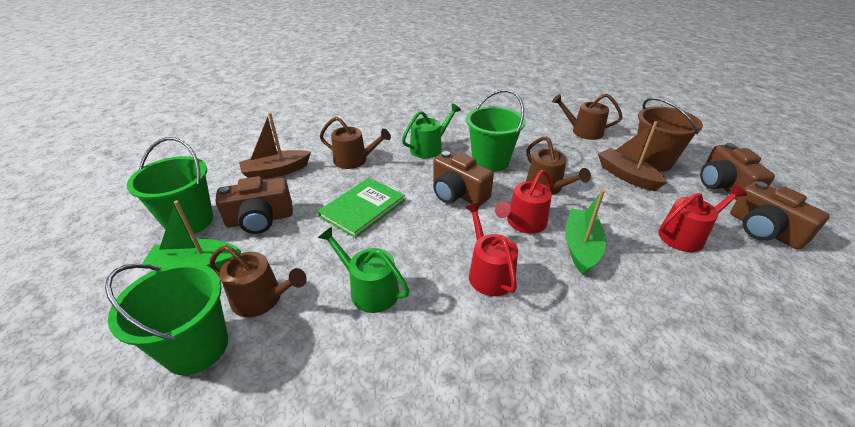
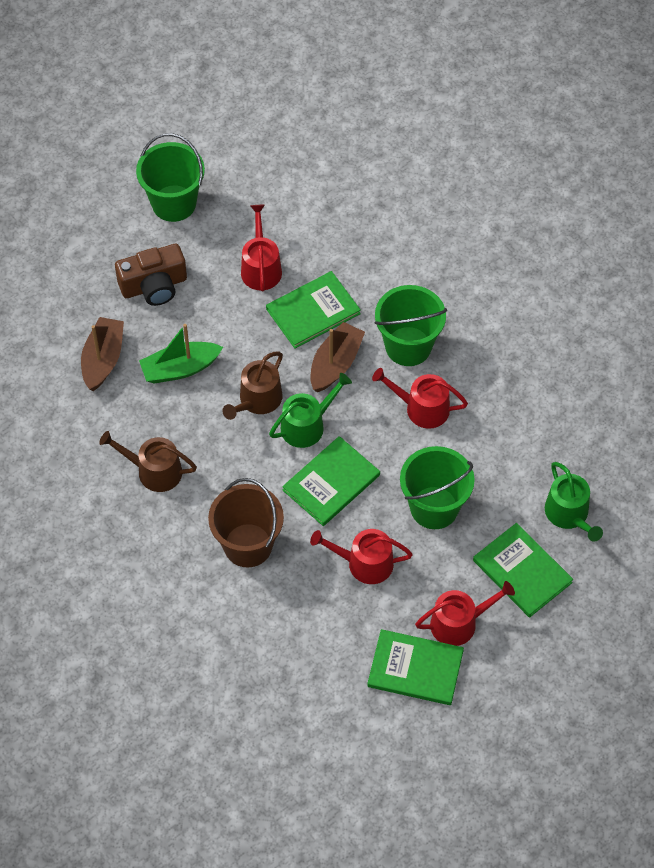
brown camera: [216,176,293,234] [433,151,494,206] [700,143,775,200] [730,181,830,249] = 4 -> [115,244,187,306] = 1
brown watering can: [209,245,307,317] [320,117,391,169] [526,136,591,195] [552,94,622,140] = 4 -> [99,431,197,492] [222,351,283,420] = 2
green boat: [142,201,241,270] [565,189,606,275] = 2 -> [139,324,223,384] = 1
green book: [318,178,405,238] = 1 -> [266,271,361,349] [282,436,380,526] [367,629,464,705] [473,523,573,618] = 4
red watering can: [465,203,518,296] [495,170,552,234] [658,185,747,252] = 3 -> [241,205,282,291] [310,529,413,584] [372,368,468,429] [415,581,515,646] = 4

